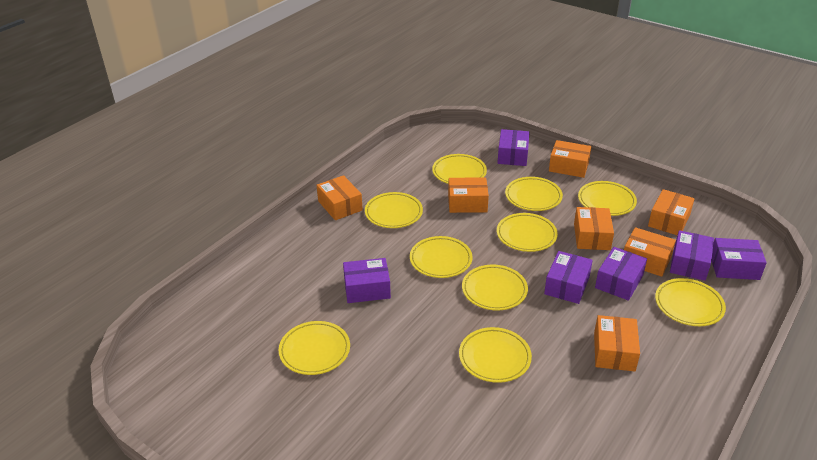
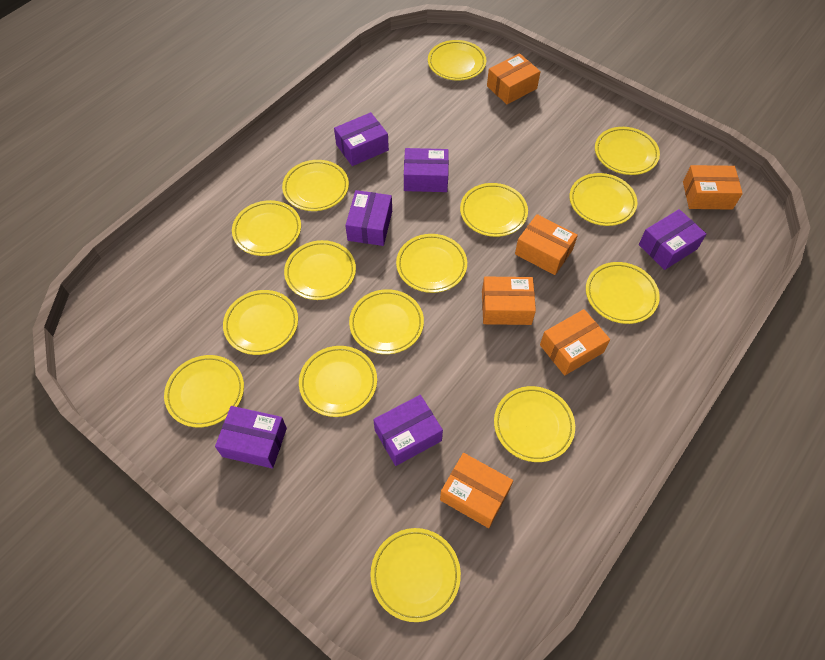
orange box: [317,175,363,220] [448,177,489,213] [549,140,591,178] [574,207,614,250] [594,315,640,372] [624,227,676,277] [648,189,695,235] = 7 -> [440,453,513,528] [482,276,536,325] [487,53,541,104] [515,214,578,275] [540,309,610,376] [683,165,743,210] = 6
yellow plate: [279,321,350,375] [365,192,423,228] [410,236,472,278] [432,154,487,184] [459,327,532,383] [462,265,528,311] [497,213,558,252] [505,177,563,211] [578,181,637,216] [655,278,726,326] = 10 -> [164,355,244,427] [223,290,298,355] [232,200,301,256] [282,160,349,211] [284,240,356,300] [299,346,377,417] [349,289,424,354] [370,528,461,622] [396,234,467,293] [428,40,486,81] [460,183,528,237] [494,386,575,462] [569,173,637,226] [586,262,660,324] [595,127,660,175] = 15

